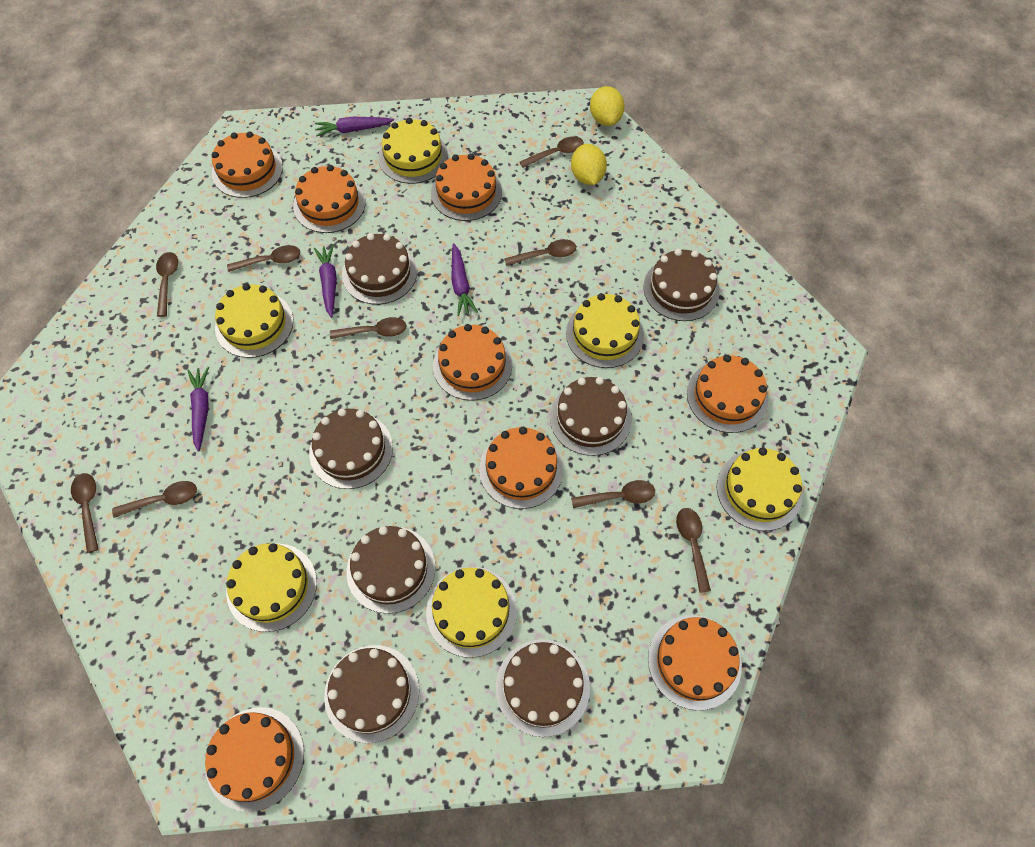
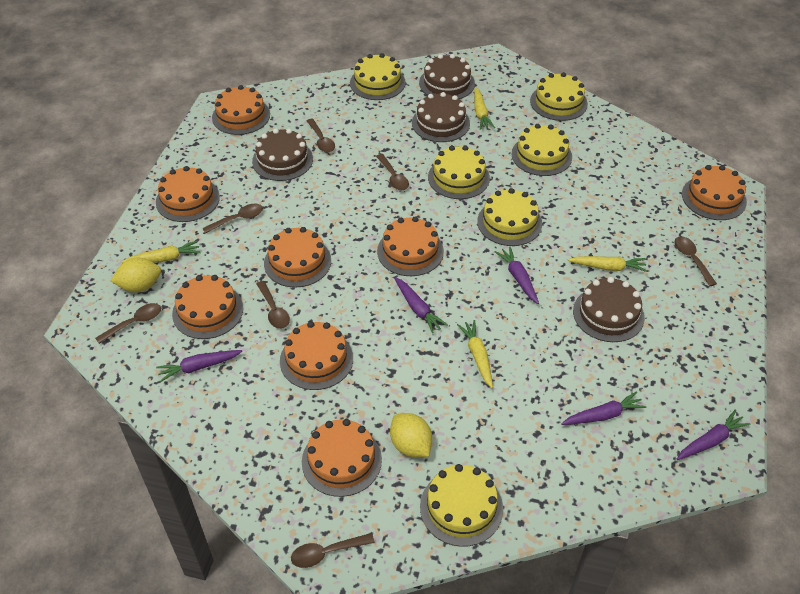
brown cake: [309,408,393,489] [324,645,419,743] [342,233,417,305] [346,526,436,614] [496,639,590,737] [550,377,632,456] [644,249,720,321] = 7 -> [252,129,313,181] [412,92,470,142] [419,54,475,99] [573,277,645,342] = 4
brown spoon: [71,473,99,553] [112,481,197,518] [156,252,178,317] [227,245,300,272] [330,317,407,339] [504,239,576,266] [520,136,584,168] [571,480,655,508] [676,508,711,593] = 9 -> [95,303,161,344] [202,203,263,234] [257,281,290,329] [291,533,375,568] [307,119,335,153] [376,154,409,190] [674,236,717,286] = 7
purple carrot: [187,367,209,452] [314,245,337,318] [315,117,394,137] [451,243,478,316] = 4 -> [156,350,242,382] [394,277,448,333] [495,247,539,304] [561,391,646,425] [677,410,750,460] = 5
yellow carrot: none = 0 -> [122,240,201,263] [457,320,493,388] [474,87,495,130] [568,256,647,272] = 4

